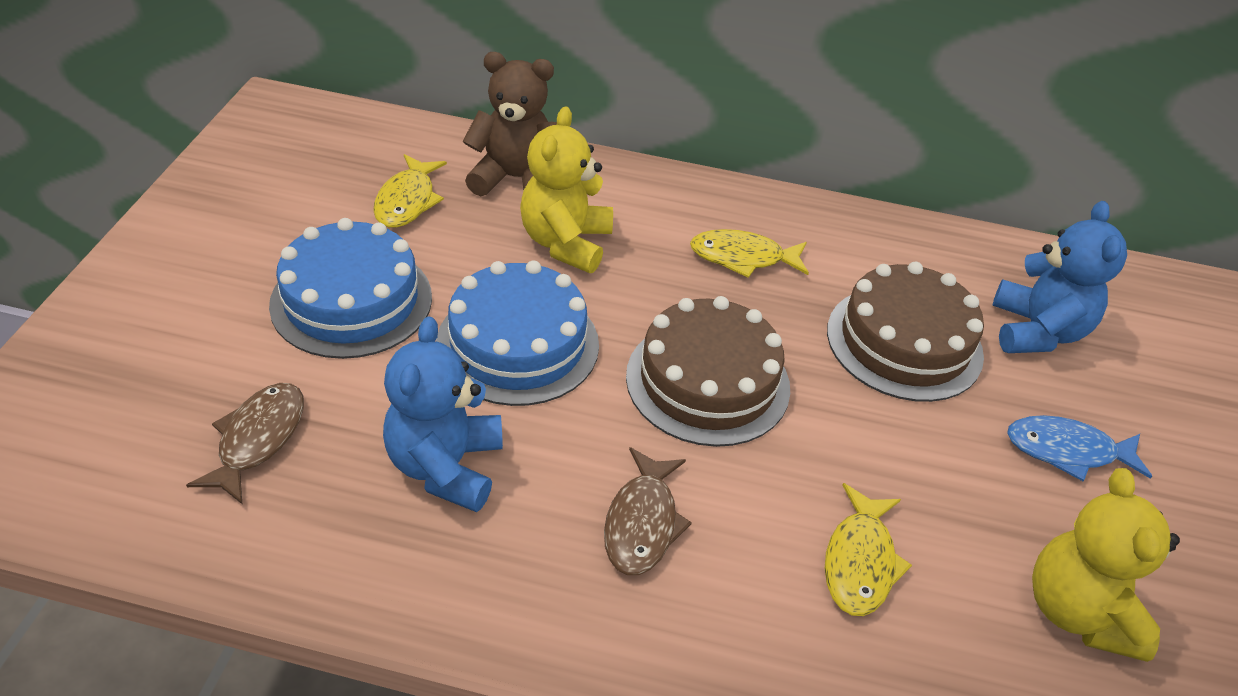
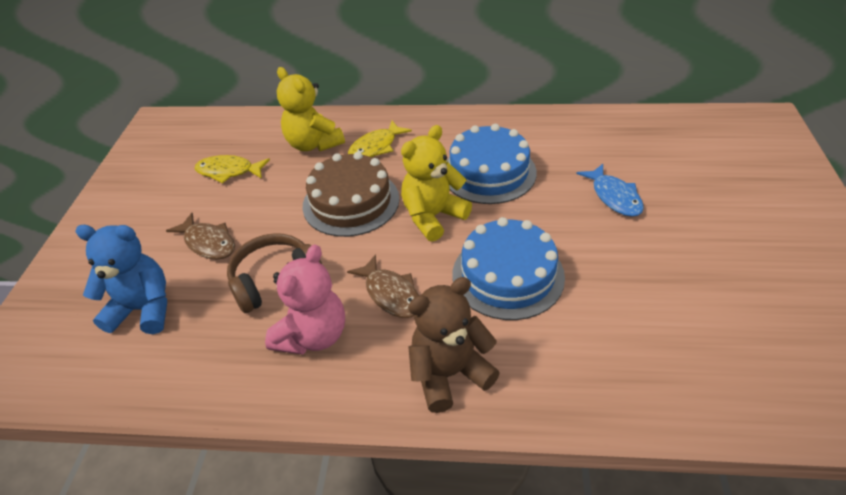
blue teddy bear: [383,316,503,512] [993,201,1127,353] = 2 -> [75,225,167,334] = 1
brown cake: [626,296,790,447] [827,262,984,402] = 2 -> [303,152,400,237] = 1
brown headphones: none = 0 -> [227,233,322,313] = 1
pink teddy bear: none = 0 -> [265,244,345,355] = 1
yellow fish: [373,154,447,228] [690,229,809,278] [825,483,912,616] = 3 -> [195,155,270,183] [348,121,412,157] = 2

